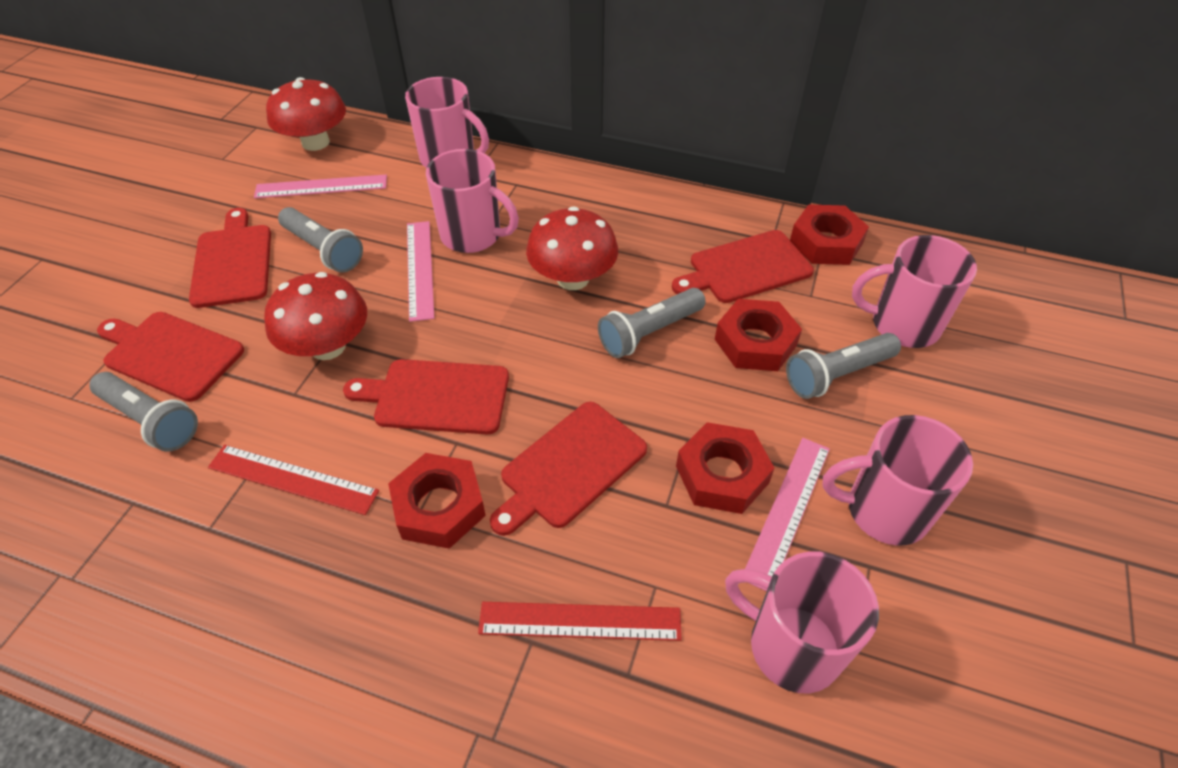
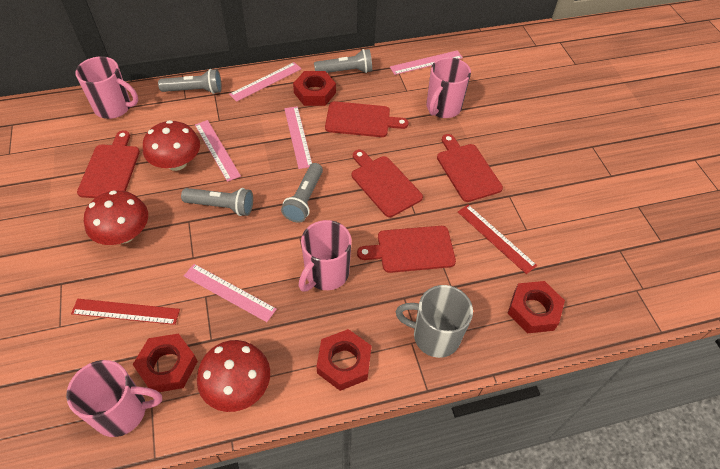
grey mug: none = 0 -> [396,285,473,358] = 1
pink mug: [405,77,489,168] [426,149,519,253] [725,551,879,693] [822,415,973,546] [852,235,977,348] = 5 -> [66,360,162,437] [76,57,138,119] [299,220,352,291] [426,57,471,118] = 4
pink ruler: [254,175,387,198] [407,221,434,322] [745,438,830,592] = 3 -> [184,264,277,322] [195,120,241,182] [229,62,302,102] [284,106,312,169] [390,50,463,75] = 5

